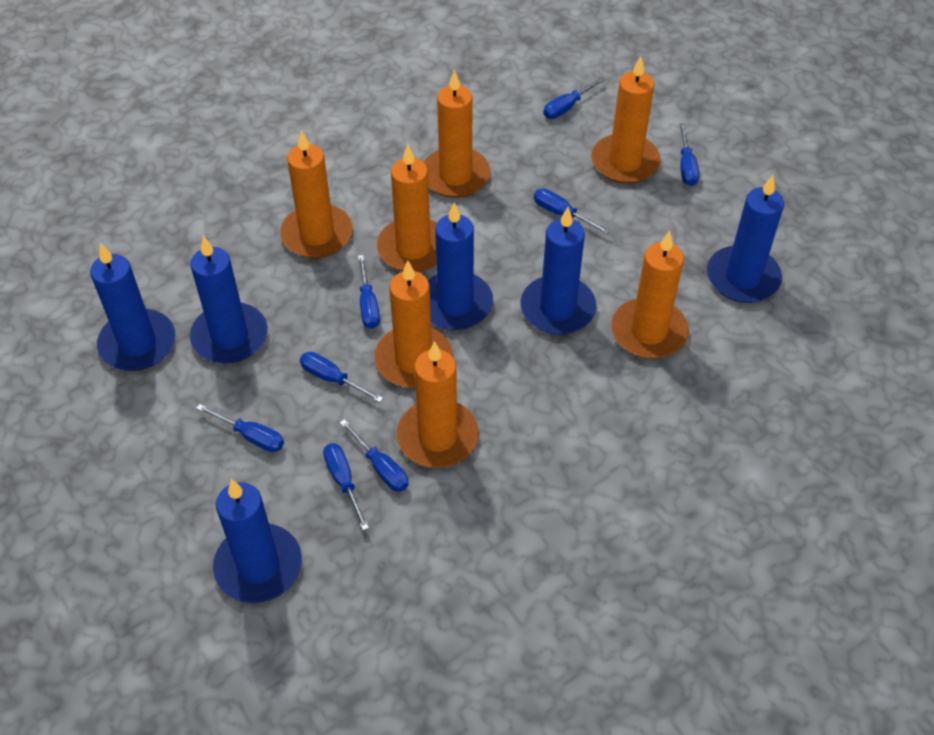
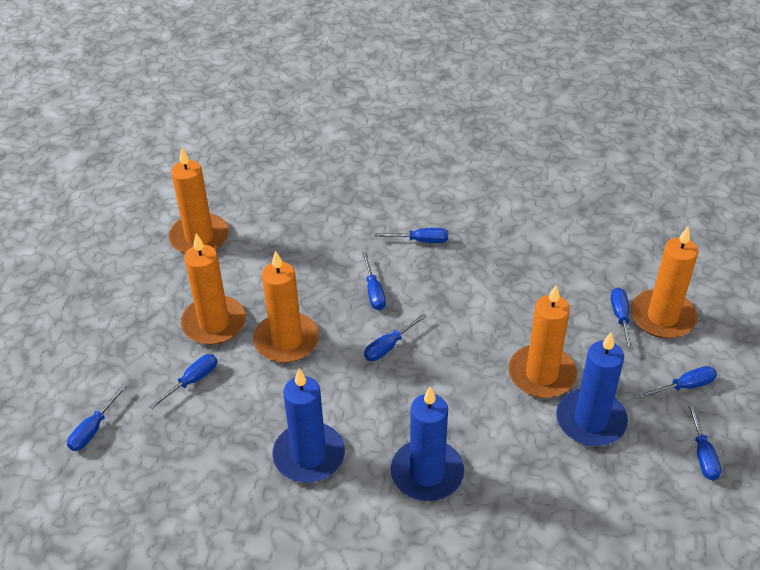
blue candle: [90,243,175,371] [190,236,268,364] [213,479,302,603] [428,202,493,330] [521,207,596,335] [707,175,784,303] = 6 -> [272,368,345,483] [391,387,464,501] [556,332,628,446] = 3
orange candle: [280,130,353,258] [374,261,453,388] [377,145,437,272] [397,341,479,468] [424,70,490,198] [591,56,660,184] [611,231,689,359] = 7 -> [169,148,229,254] [181,233,246,345] [253,250,319,363] [508,285,577,398] [631,227,698,338] = 5

